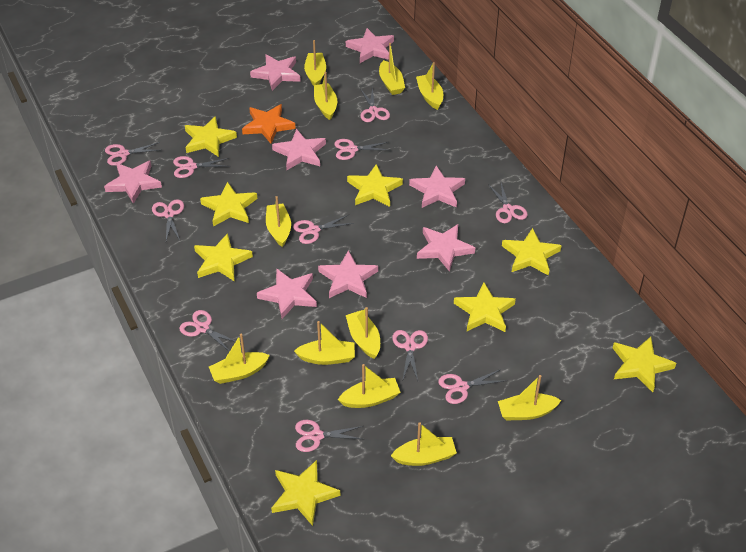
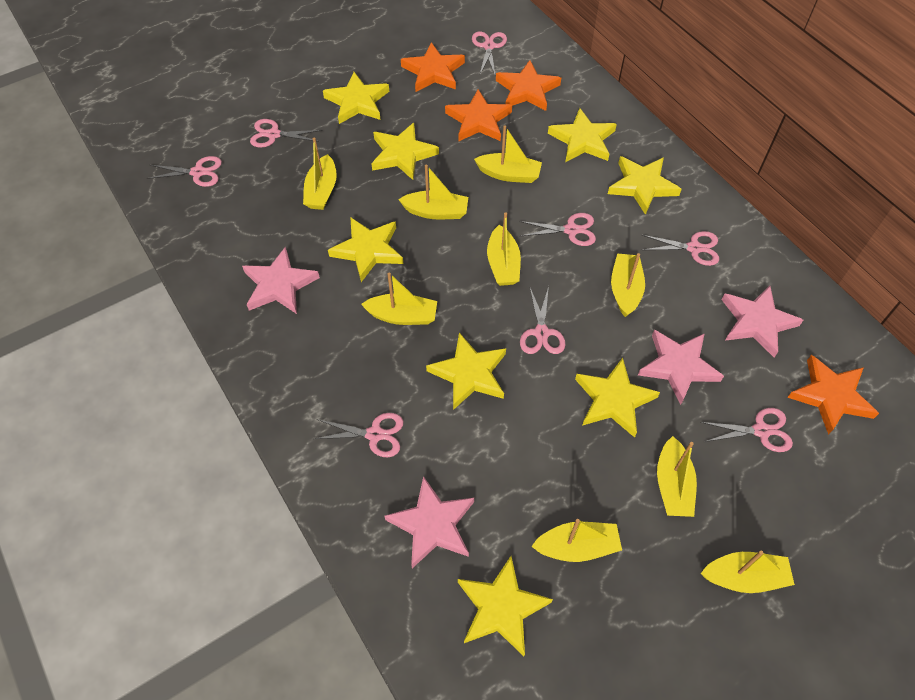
orange star: [242,104,296,144] = 1 -> [401,42,465,92] [445,89,512,142] [496,60,561,111] [787,355,879,435] = 4
pink scissors: [105,142,160,166] [152,199,184,241] [173,156,230,178] [179,310,236,352] [293,215,354,244] [295,420,363,452] [334,139,388,160] [360,87,390,122] [392,330,428,381] [438,369,507,404] [488,183,528,223] = 11 -> [147,156,222,187] [250,119,323,148] [314,413,404,457] [472,31,507,74] [519,213,596,246] [520,286,565,354] [642,231,719,266] [700,408,793,452] = 8
pink star: [104,160,162,204] [250,54,301,91] [257,268,317,319] [272,129,326,170] [318,250,378,298] [346,28,394,63] [409,166,465,208] [417,224,475,272] = 8 -> [242,246,320,314] [385,476,474,568] [638,330,724,405] [722,286,803,357] = 4
yellow boat: [209,334,270,384] [266,196,291,247] [294,321,355,365] [304,40,326,86] [314,72,337,120] [338,364,401,408] [346,307,380,359] [379,43,405,95] [391,422,457,466] [416,62,443,110] [498,375,561,421] = 11 -> [303,137,337,210] [361,273,437,325] [398,164,468,219] [474,125,542,183] [487,213,521,286] [531,519,622,562] [611,253,645,317] [657,436,697,517] [701,550,795,593] = 9

